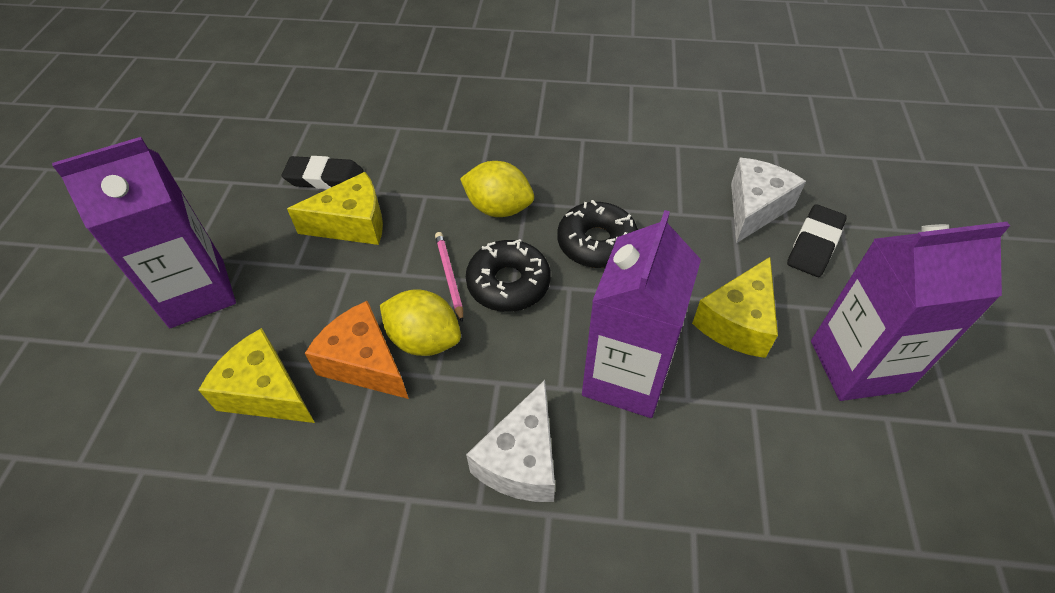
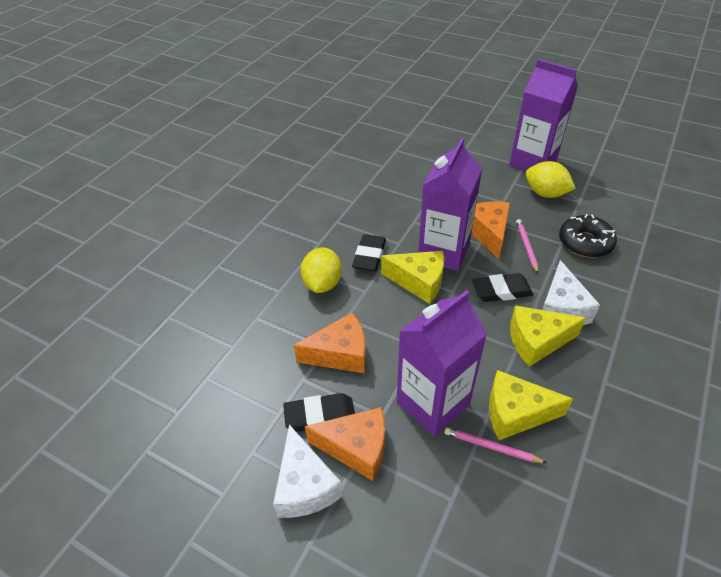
black donut: [466,239,551,312] [557,200,638,268] = 2 -> [559,214,617,257] = 1
black eraser: [282,156,364,190] [787,204,847,277] = 2 -> [283,393,355,432] [352,234,386,271] [472,273,534,302] = 3
orange cheese: [305,301,409,399] = 1 -> [294,312,366,373] [305,407,385,481] [471,202,510,259] = 3
pink pencil: [435,232,463,323] = 1 -> [444,427,547,463] [516,219,538,273] = 2

